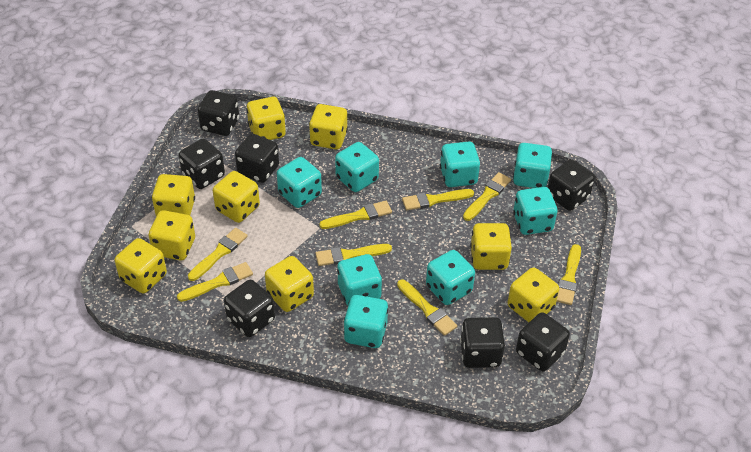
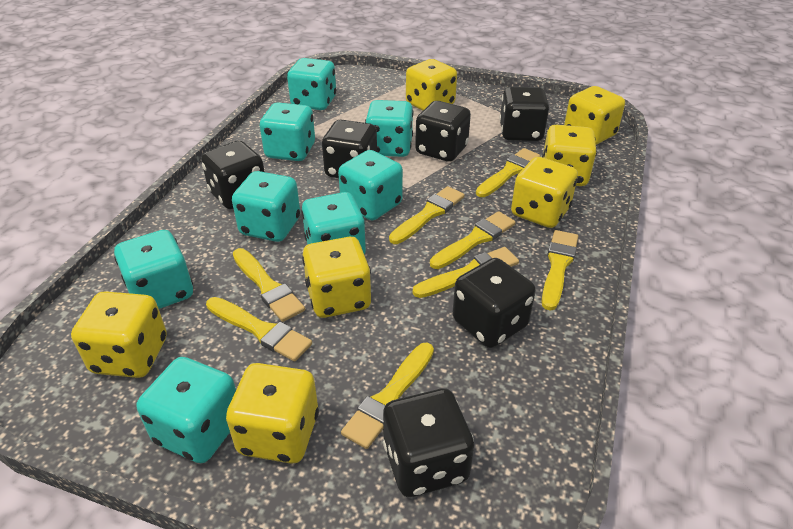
black dice: [179,139,225,189] [198,90,239,136] [224,280,275,337] [235,134,279,183] [460,317,505,368] [516,312,570,371] [548,160,595,211] = 7 -> [201,141,265,209] [322,120,377,178] [383,389,474,497] [415,101,471,162] [452,258,536,348] [499,87,549,141] = 6
yellow dice: [115,238,167,293] [149,210,195,260] [152,174,195,216] [213,171,260,223] [246,97,286,140] [265,256,314,312] [309,104,348,149] [470,223,512,270] [508,267,559,322] = 9 -> [71,291,167,378] [226,363,319,464] [302,237,371,318] [406,59,457,111] [511,157,578,228] [542,125,597,186] [564,86,625,145] = 7

